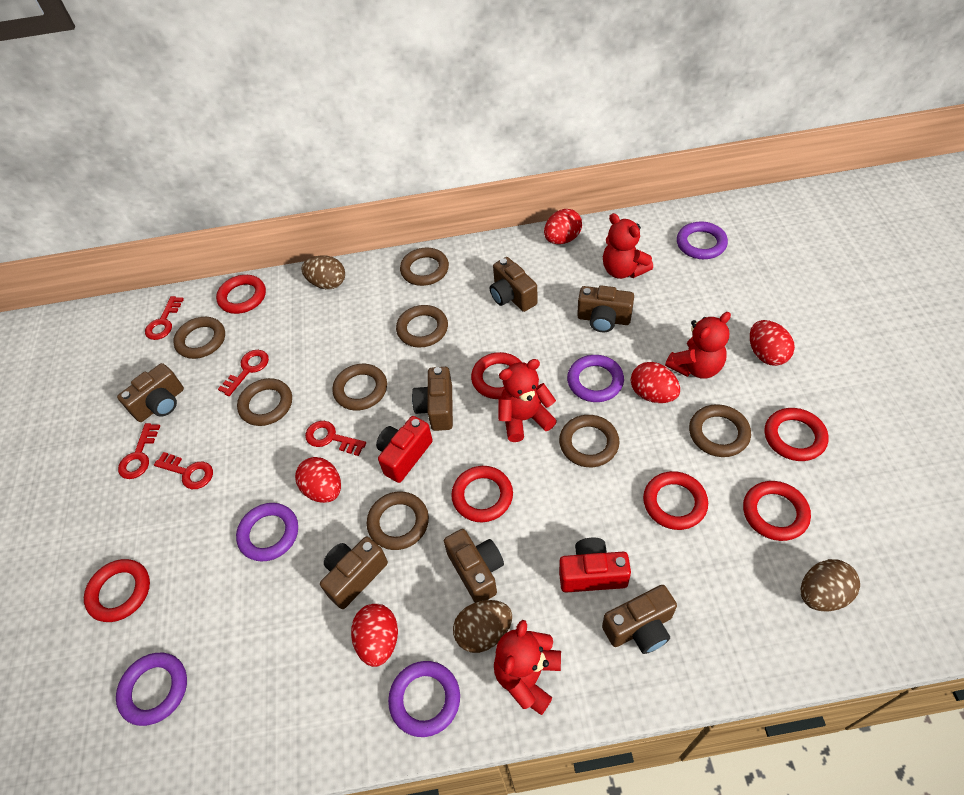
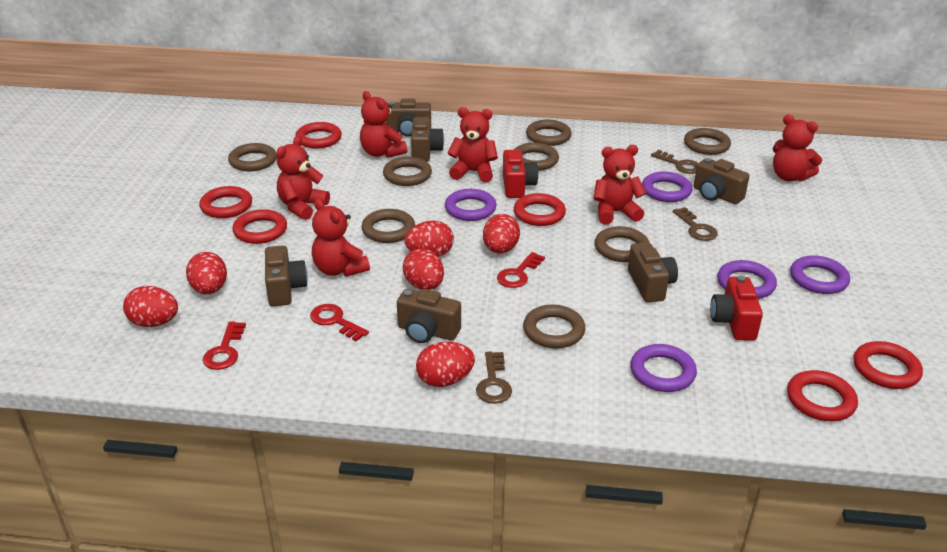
brown camera: [117,363,184,422] [320,537,388,609] [412,367,453,431] [444,529,504,603] [490,257,538,312] [577,285,634,332] [602,585,677,654] = 7 -> [265,246,308,306] [386,99,431,137] [397,289,461,343] [411,117,444,162] [628,242,678,303] [694,158,749,204] = 6
brown egg: [301,255,345,289] [453,600,512,653] [801,559,860,612] = 3 -> none = 0
brown key: none = 0 -> [476,351,512,404] [651,150,698,174] [673,207,718,241] = 3
red egg: [295,457,341,503] [351,604,398,667] [544,209,582,244] [631,362,680,403] [750,320,795,366] = 5 -> [123,286,178,327] [186,252,227,294] [403,248,444,290] [404,221,454,257] [416,342,475,387] [483,214,520,253] = 6
red key: [118,423,160,479] [145,296,184,340] [154,452,213,489] [218,350,269,396] [305,421,366,456] = 5 -> [203,322,246,370] [310,304,369,341] [497,252,545,288] = 3
red ring: [84,559,150,622] [216,275,266,314] [451,466,513,522] [471,352,521,399] [643,471,708,530] [743,481,811,541] [765,408,828,461] = 7 -> [199,186,252,218] [232,209,287,244] [295,122,342,149] [514,193,566,226] [787,370,858,421] [854,341,923,389] = 6
red teddy bear: [494,620,561,715] [498,359,557,442] [603,213,653,279] [665,312,731,379] = 4 -> [276,136,330,220] [312,199,370,277] [360,91,407,158] [448,107,498,182] [593,145,646,225] [773,115,822,181] = 6

